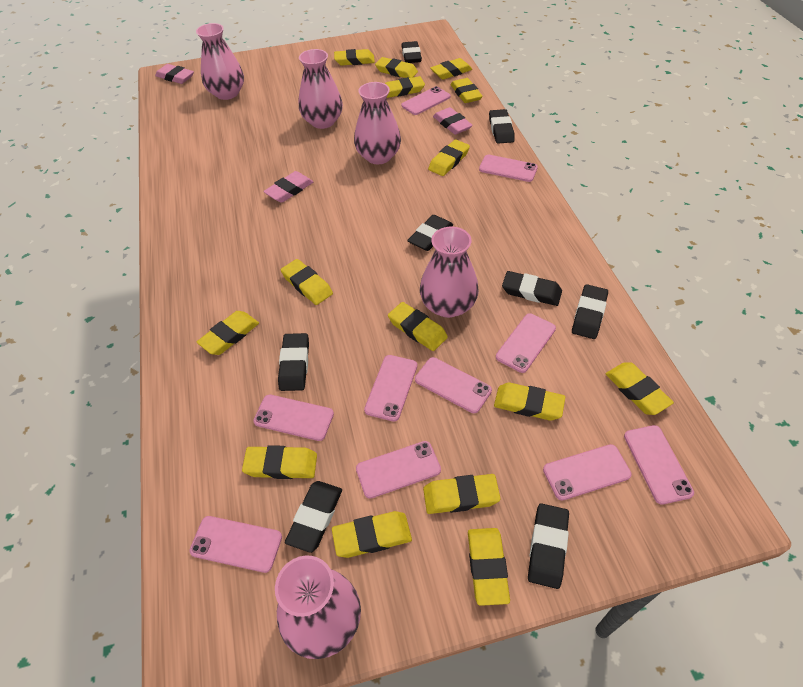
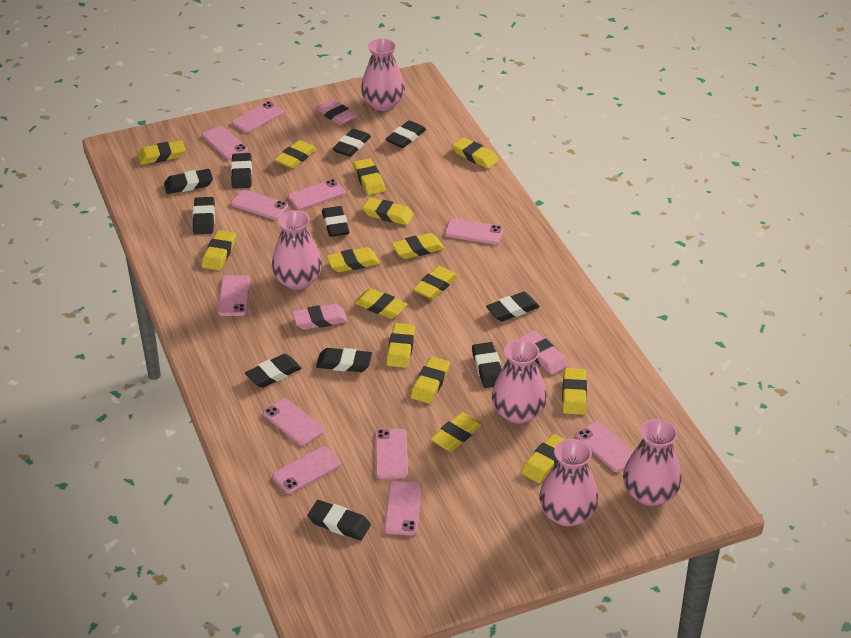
black eraser: [278,333,309,391] [285,481,342,553] [402,41,422,63] [407,215,453,251] [489,109,515,144] [502,271,562,306] [528,503,569,589] [572,284,608,339] = 8 -> [164,169,213,194] [193,197,215,234] [231,153,252,189] [245,354,302,388] [308,500,371,540] [316,348,372,372] [322,206,350,237] [332,128,371,157] [386,120,426,148] [472,342,502,388] [486,292,540,322] = 11
pink phone: [189,516,282,573] [253,395,334,441] [356,441,441,499] [364,355,417,422] [401,86,451,115] [415,357,492,413] [479,155,538,182] [496,313,556,373] [543,444,632,501] [624,425,694,505] = 10 -> [202,126,248,160] [218,275,250,316] [231,190,288,220] [232,102,284,133] [263,398,324,446] [272,446,341,494] [288,179,345,210] [375,429,408,479] [384,481,422,536] [444,218,503,245] [576,422,633,472] = 11

